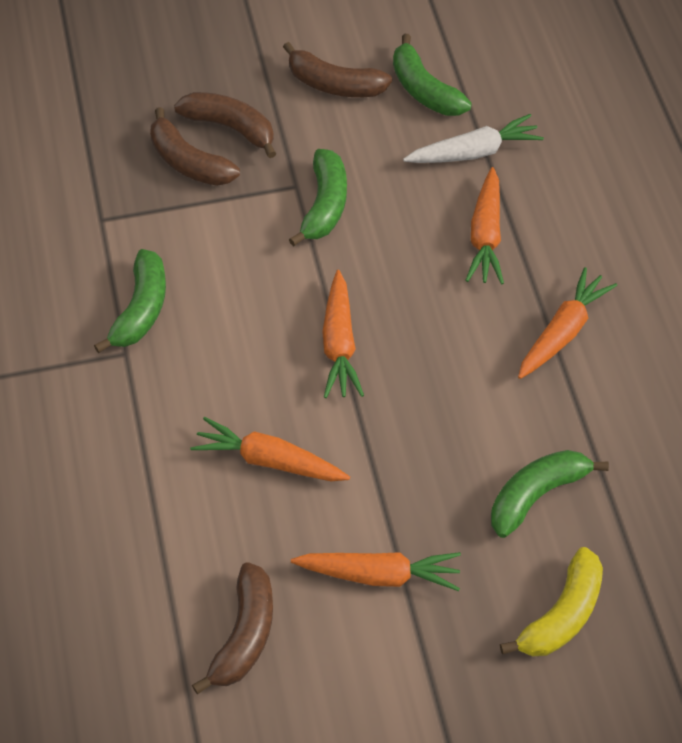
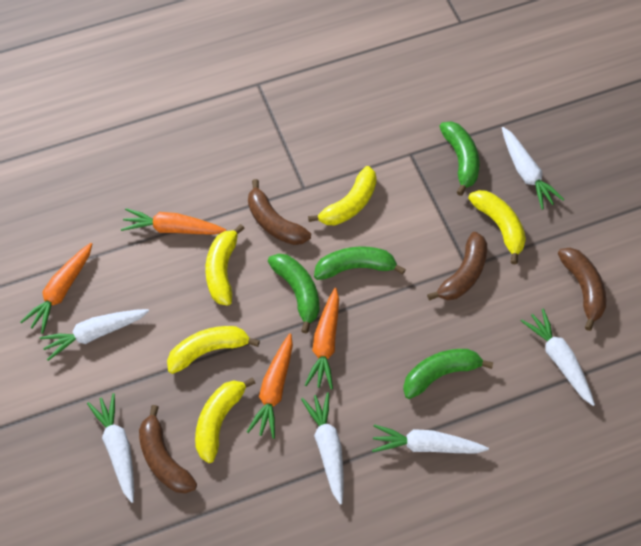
orange carrot: [190,417,350,481] [291,552,461,591] [322,270,364,398] [465,167,504,284] [518,267,617,379] = 5 -> [20,243,92,334] [121,208,226,235] [247,333,293,439] [305,288,339,390] = 4
white carrot: [403,114,544,163] = 1 -> [40,309,149,361] [87,393,134,503] [301,392,344,505] [372,424,489,454] [502,127,564,209] [521,309,595,406] = 6
yellow banana: [500,547,603,656] = 1 -> [167,326,260,374] [195,377,256,463] [205,224,245,306] [308,166,377,225] [468,190,526,264] = 5

